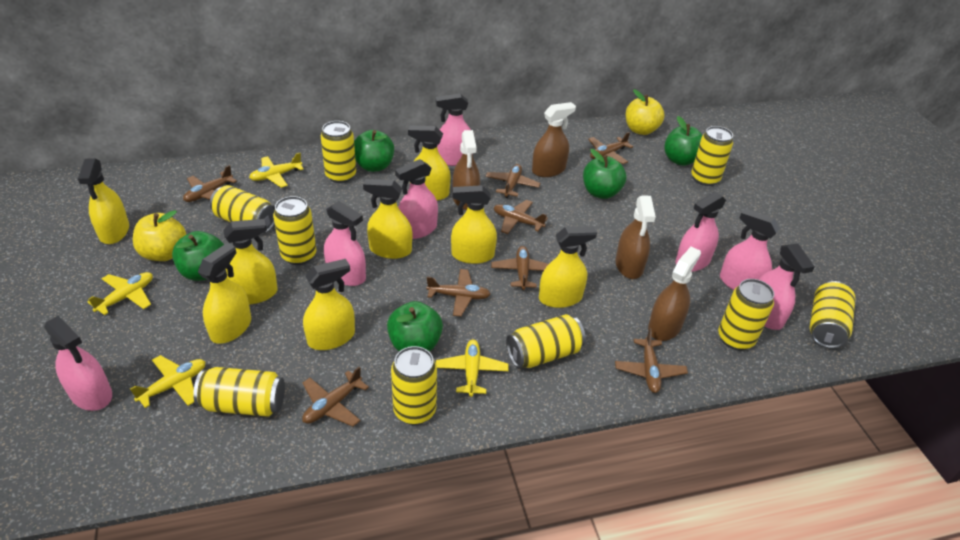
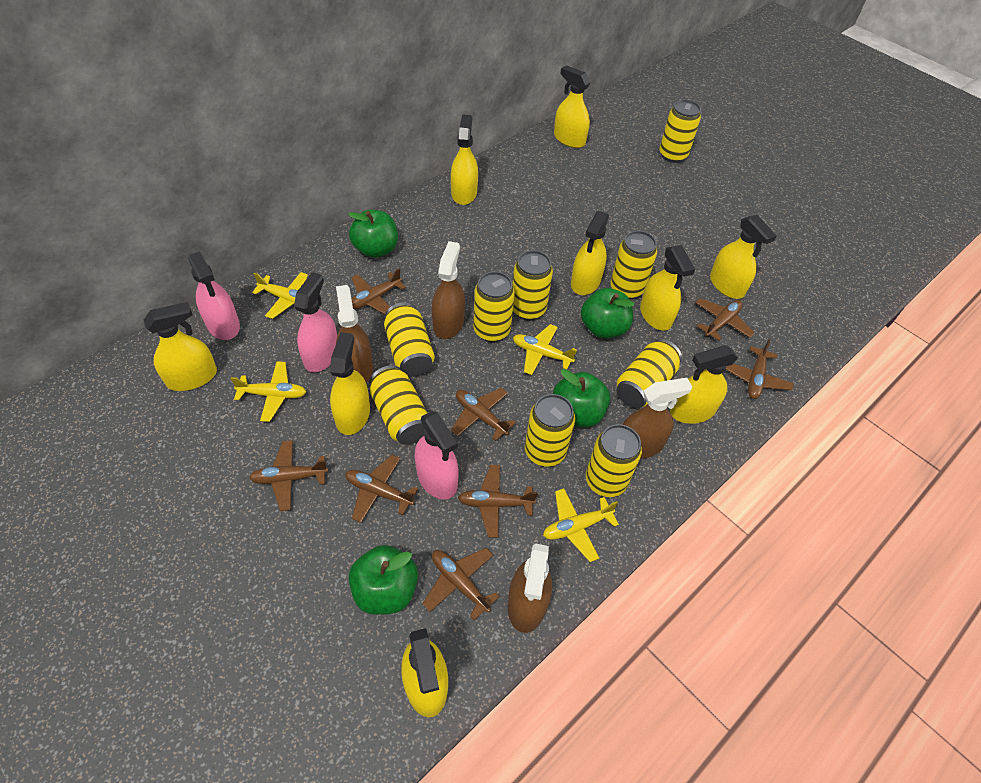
green apple: [172,231,224,281] [354,130,394,172] [387,301,443,352] [583,149,627,199] [664,116,702,166] = 5 -> [348,210,398,258] [349,545,418,615] [553,369,610,427] [581,288,634,339] = 4
pink spray bottle: [44,316,112,411] [324,201,366,286] [395,159,438,239] [436,93,471,166] [675,192,726,272] [720,209,780,290] [758,243,815,330] = 7 -> [188,251,240,340] [294,272,337,372] [415,411,459,500] = 3
yellow apple: [133,210,186,261] [626,89,665,135] = 2 -> none = 0
yellow spray bottle: [78,158,129,244] [198,243,251,344] [223,219,277,304] [303,259,355,350] [363,179,412,259] [408,126,451,200] [451,185,497,264] [539,226,597,308] = 8 -> [144,302,217,391] [330,332,370,435] [401,628,448,717] [451,114,478,205] [554,65,590,148] [571,211,609,295] [640,245,695,331] [670,345,738,424] [710,215,777,299] = 9

